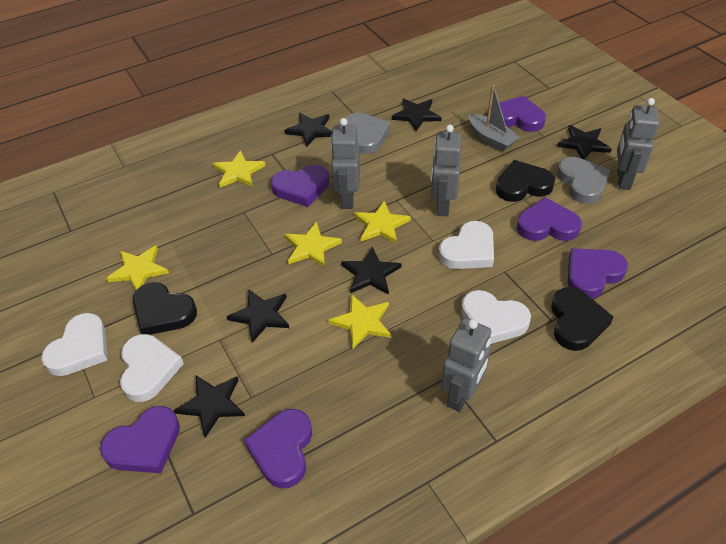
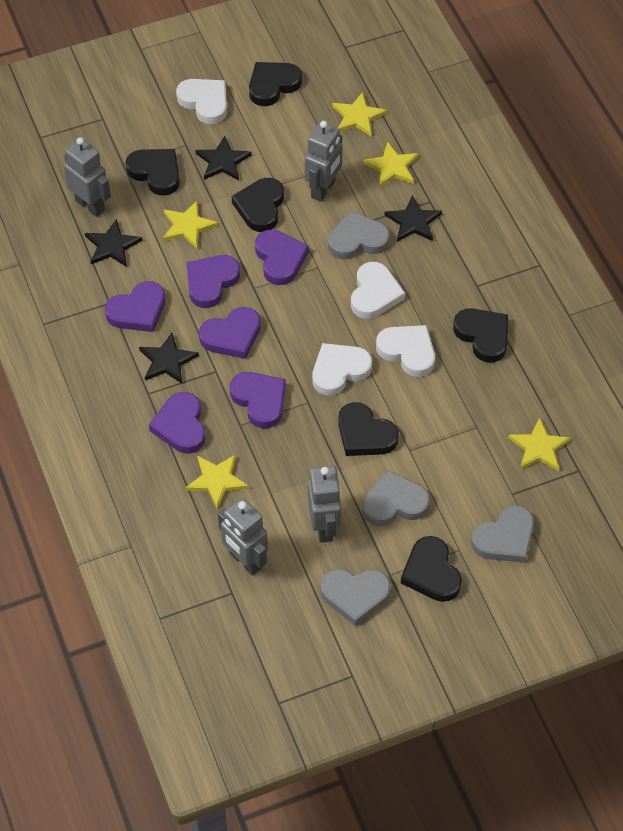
black heart: [133,282,197,335] [496,160,555,202] [551,287,613,351] = 3 -> [126,149,180,196] [232,178,284,232] [249,62,302,106] [338,402,399,456] [401,536,462,602] [453,308,508,363] = 6
black star: [174,375,245,438] [227,290,289,343] [284,113,332,147] [341,246,402,295] [392,99,442,131] [557,125,612,160] = 6 -> [85,219,143,267] [139,333,199,384] [195,136,252,180] [385,195,442,242] = 4
grey boat: [469,85,520,151] = 1 -> none = 0
grey heart: [345,113,390,154] [557,157,611,204] = 2 -> [320,569,391,626] [328,211,390,259] [362,470,430,526] [471,506,534,563] = 4

